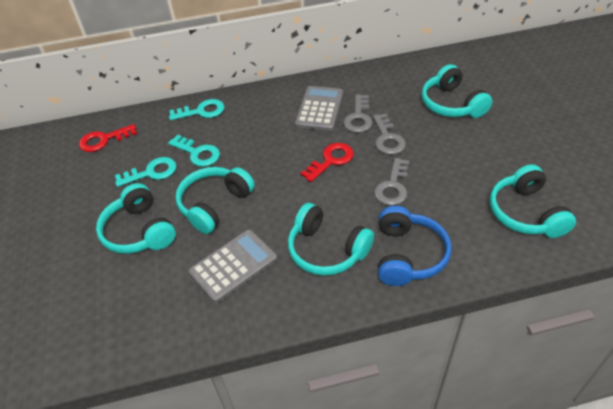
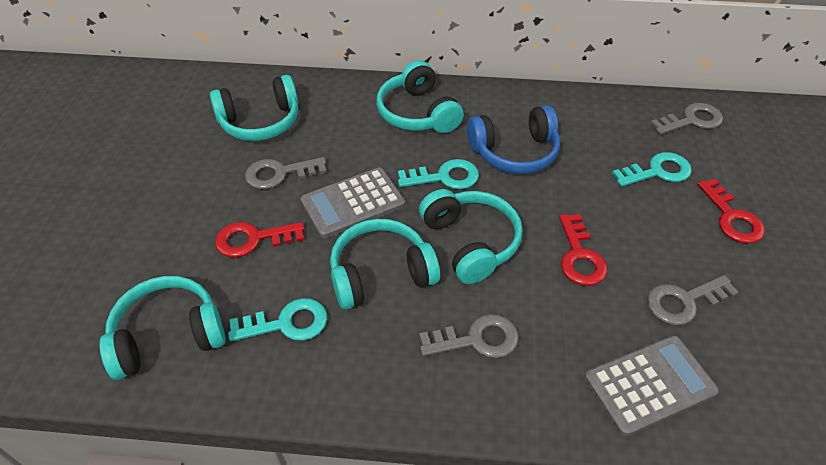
grey key: [343,94,372,133] [373,113,406,155] [374,158,409,206] = 3 -> [245,157,327,189] [419,314,519,358] [647,275,738,325] [651,103,723,135] = 4
red key: [79,124,137,152] [301,143,354,182] = 2 -> [215,222,304,258] [559,214,607,286] [697,178,765,244] = 3

